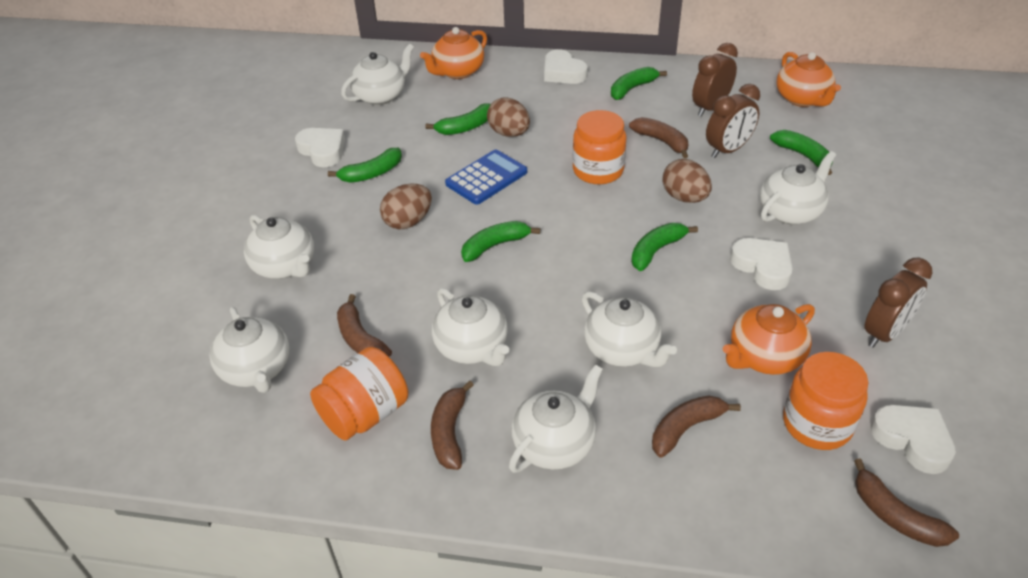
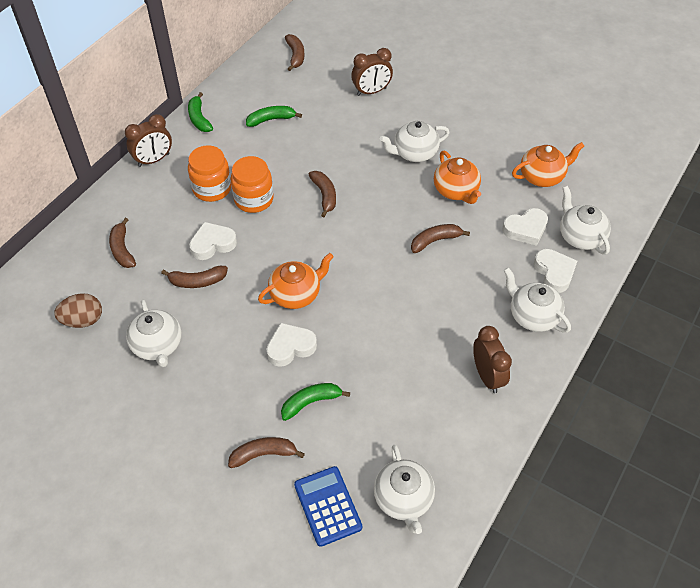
brown banana: [337,294,392,356] [431,380,474,470] [629,117,689,159] [652,395,741,458] [854,459,959,547] = 5 -> [109,218,136,268] [161,266,228,288] [228,437,305,468] [285,34,304,71] [308,171,336,217] [411,224,470,253] = 6
brown egg: [380,184,432,229] [487,97,530,137] [663,159,712,203] = 3 -> [54,293,102,328] = 1
green banana: [328,148,402,183] [425,103,491,135] [461,221,540,262] [611,67,667,100] [631,223,698,271] [770,130,833,175] = 6 -> [188,92,213,132] [246,106,302,127] [281,383,350,421] = 3
orange jar: [310,347,408,440] [573,110,626,184] [783,352,868,450] = 3 -> [188,145,231,202] [231,156,274,213] = 2
white teapot: [209,307,289,393] [244,215,314,279] [341,44,414,105] [432,288,509,366] [509,364,603,473] [582,291,677,367] [760,151,836,225] = 7 -> [126,300,181,367] [374,445,435,534] [380,121,450,162] [504,267,571,333] [560,186,611,255] = 5

